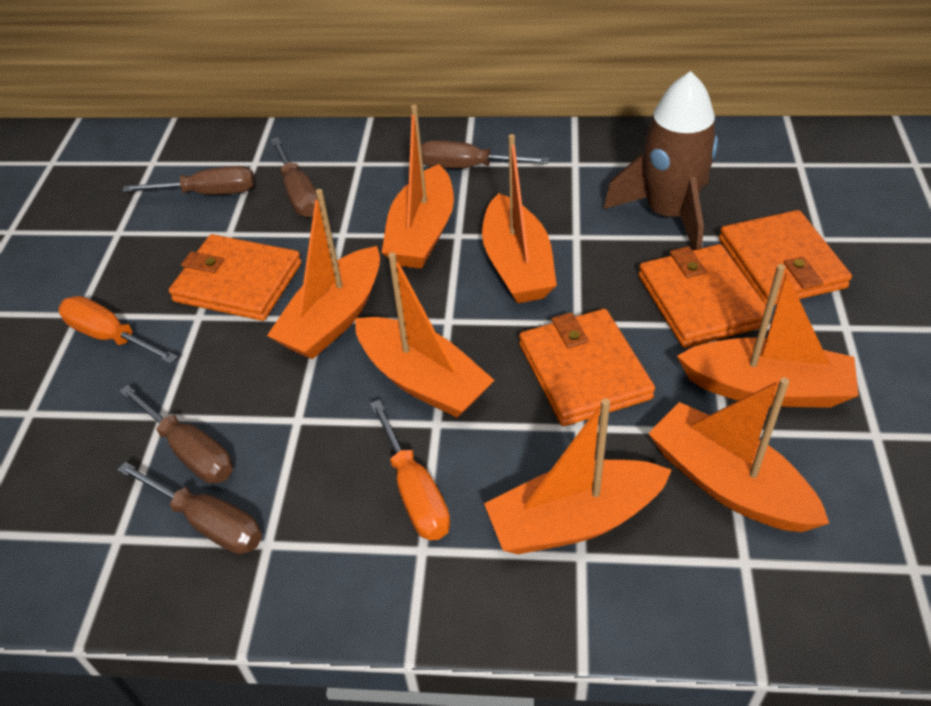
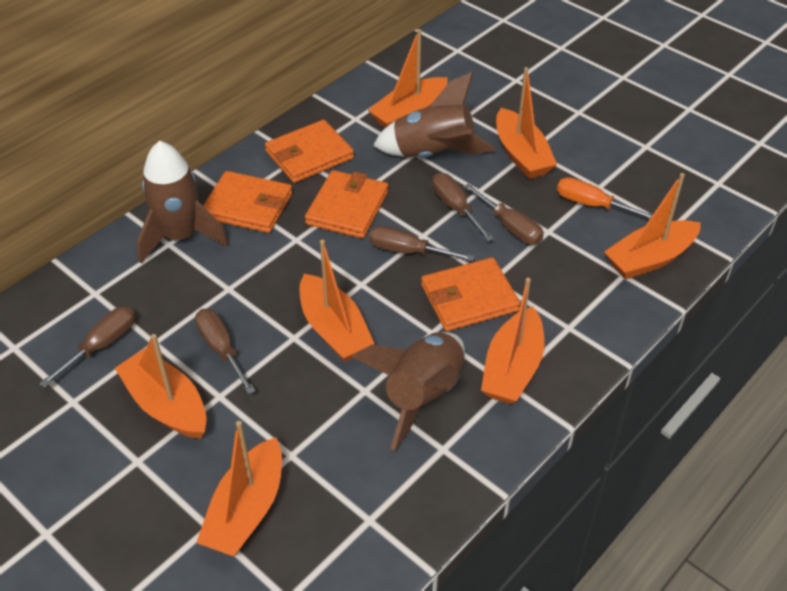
brown rocket: [603,71,718,250] = 1 -> [137,141,228,264] [352,332,465,451] [373,72,496,158] = 3
orange screwdriver: [58,296,178,364] [370,399,450,540] = 2 -> [557,177,652,219] = 1

